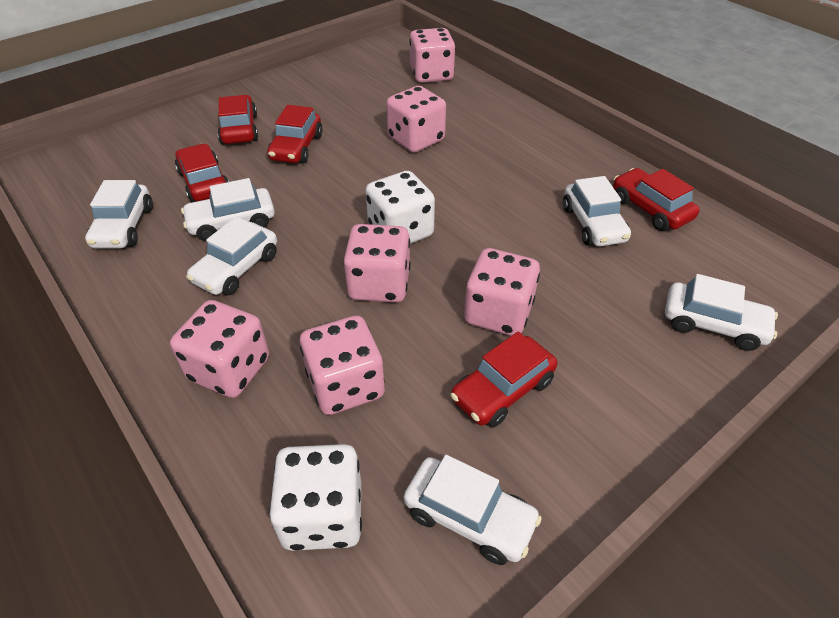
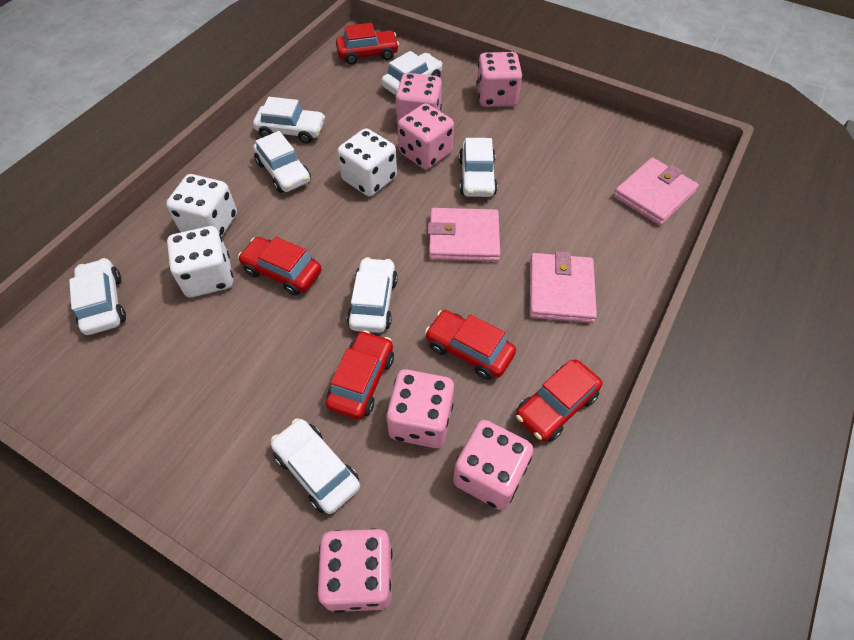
pink wallet: none = 0 -> [428,208,500,262] [529,251,597,323] [613,158,699,225] = 3
white car: [85,180,153,249] [181,178,275,241] [186,216,277,296] [404,455,542,565] [563,176,631,247] [665,274,778,351] = 6 -> [69,258,126,335] [253,97,325,144] [253,131,311,193] [271,418,360,514] [347,257,398,333] [381,51,443,95] [459,138,498,197] = 7
white dice: [269,444,362,551] [365,171,435,244] = 2 -> [166,174,237,237] [167,226,233,297] [337,128,397,196] = 3

